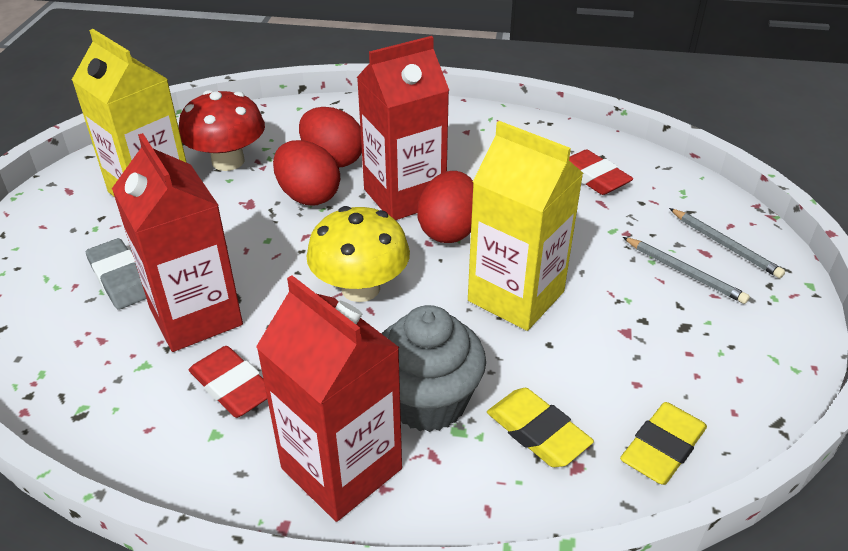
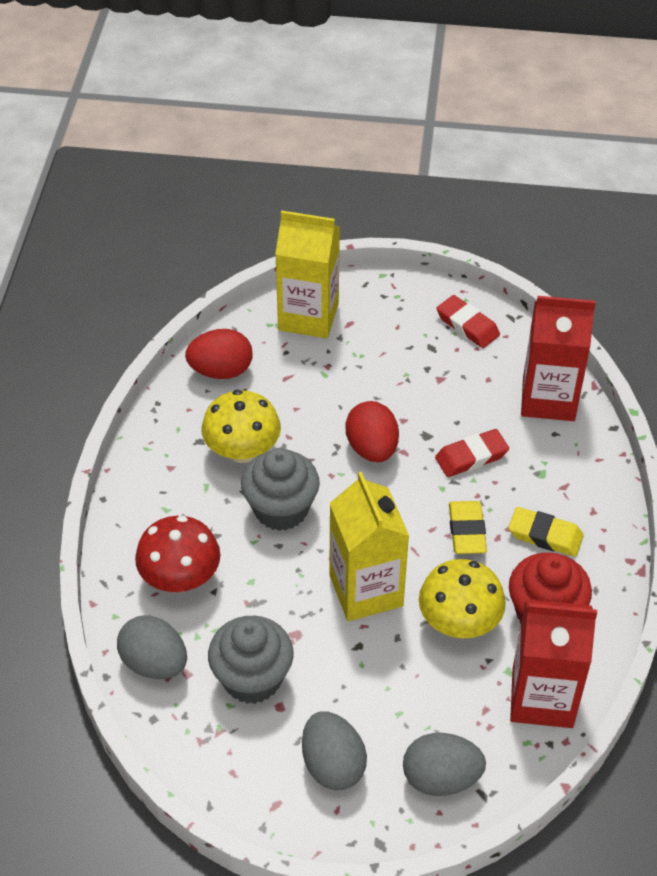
grey cupcake: [382,305,486,432] = 1 -> [208,616,294,704] [241,448,320,531] = 2
grey egg: none = 0 -> [117,615,187,679] [302,712,367,790] [403,733,486,796] = 3
grey eraser: [86,238,147,310] = 1 -> none = 0
grey pencil: [623,237,750,304] [669,208,785,278] = 2 -> none = 0
red carton: [112,133,243,352] [256,275,402,522] [357,36,449,220] = 3 -> [510,599,597,728] [521,296,596,421] = 2
red cupcake: none = 0 -> [509,553,592,624] = 1
red egg: [273,140,340,206] [299,107,362,167] [417,171,473,243] = 3 -> [185,329,253,379] [345,401,399,462] = 2
yellow mushroom: [306,206,410,302] = 1 -> [201,390,281,463] [419,559,506,638] = 2

